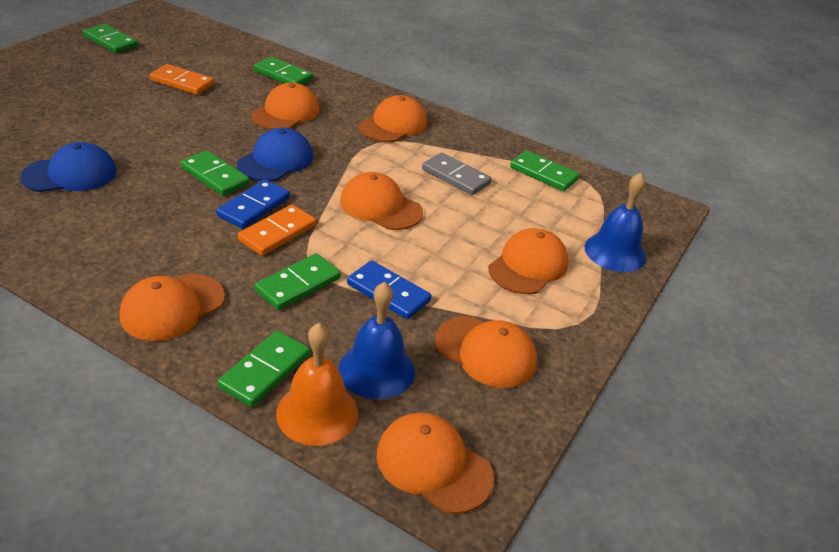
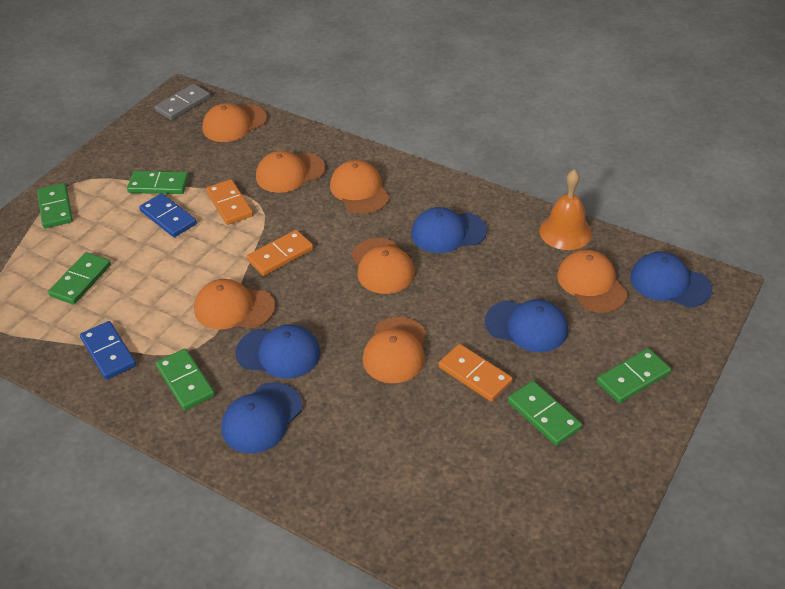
blue bell: [339,282,415,399] [585,173,646,272] = 2 -> none = 0
blue cap: [20,142,117,192] [237,127,313,181] = 2 -> [221,382,303,453] [235,324,320,379] [411,207,487,253] [485,299,568,352] [630,252,712,307] = 5
orange domino: [149,64,214,95] [238,205,316,256] = 2 -> [206,179,253,225] [247,230,313,276] [439,344,513,402] = 3

